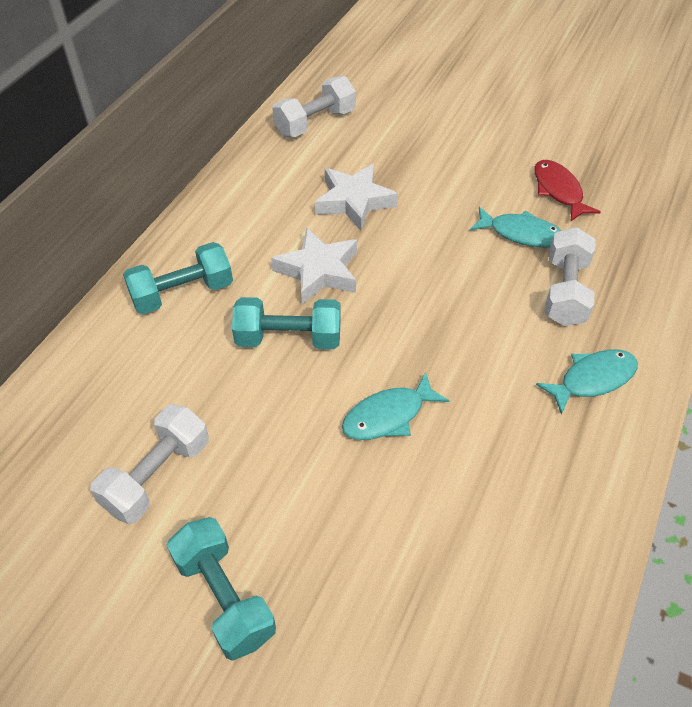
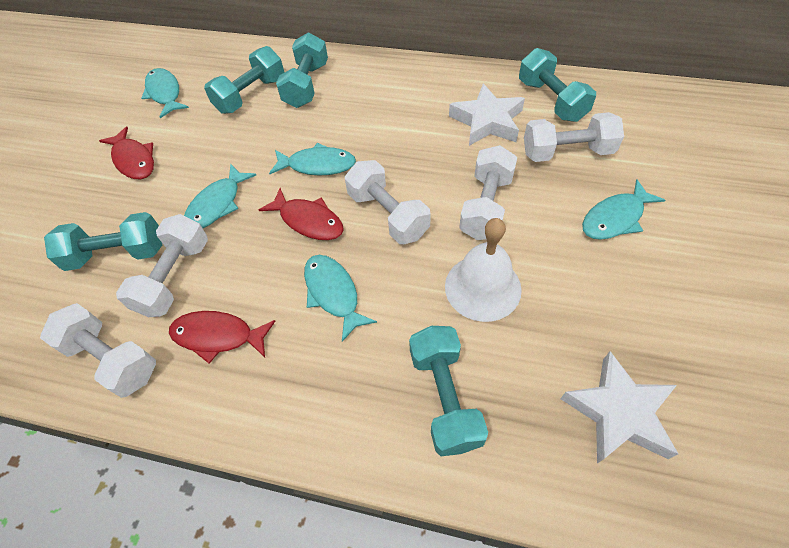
red fish: [534,160,601,222] = 1 -> [99,126,154,179] [169,311,275,364] [259,188,344,240] = 3
turquoise dumbbell: [123,242,233,314] [167,517,276,661] [232,297,341,349] = 3 -> [44,212,162,271] [204,46,284,114] [276,32,328,108] [409,326,488,456] [519,48,596,122] = 5
turquoise fish: [342,372,449,440] [470,207,561,248] [536,349,638,415] = 3 -> [141,68,189,118] [184,164,256,228] [269,143,356,175] [304,255,377,342] [582,179,665,240] = 5
white bell: none = 0 -> [445,218,522,322] = 1
white dumbbell: [90,404,209,524] [272,76,356,137] [545,227,596,326] = 3 -> [40,303,156,398] [116,214,208,317] [345,160,431,244] [459,145,517,240] [524,112,624,162] = 5

